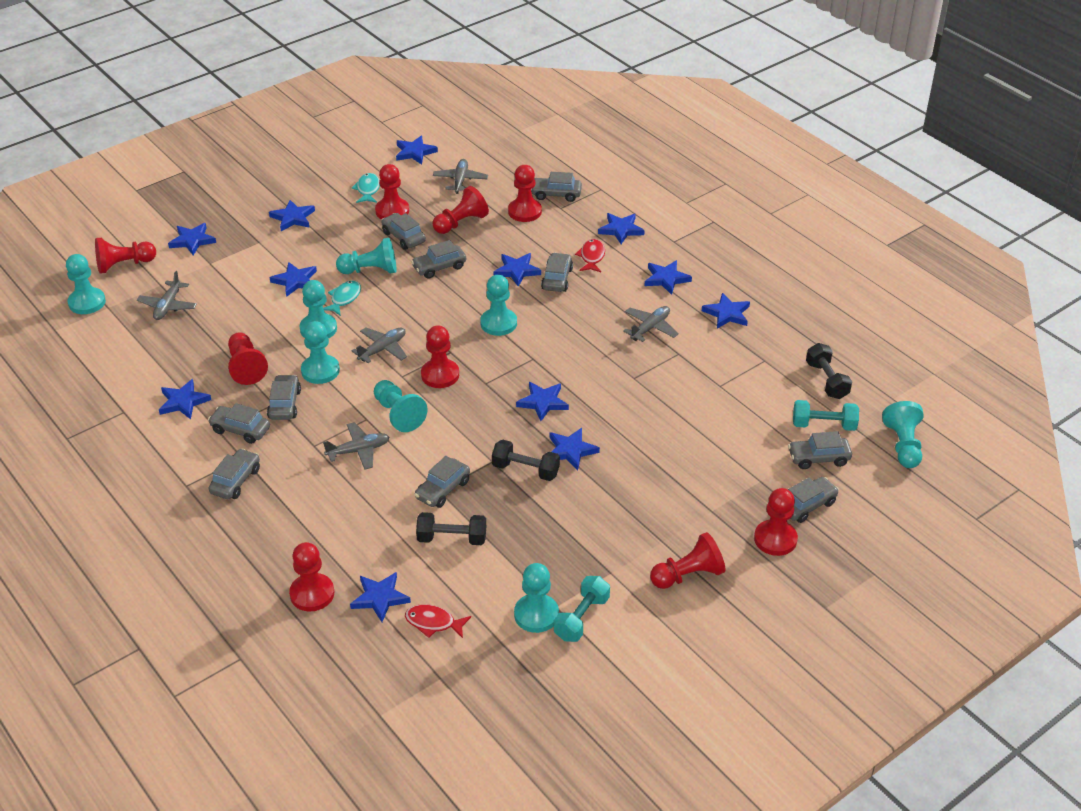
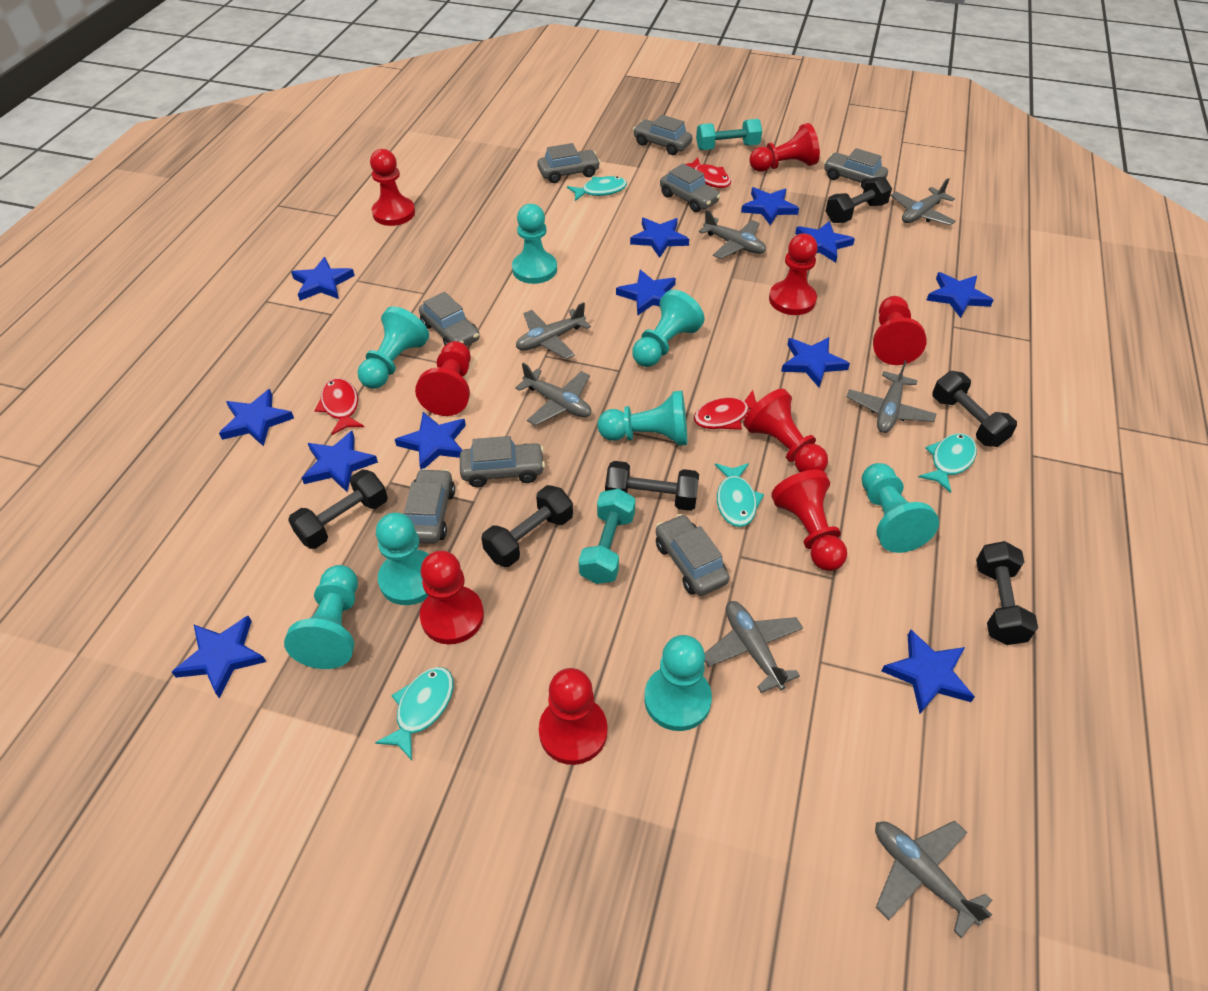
black dumbbell: [416,512,486,545] [492,440,560,481] [806,343,852,399] = 3 -> [288,470,388,549] [481,485,573,567] [605,461,699,511] [826,177,892,223] [933,371,1017,447] [976,541,1038,645] = 6
grey car: [208,403,270,444] [208,449,260,499] [267,375,301,420] [381,213,426,250] [411,240,466,279] [414,456,470,508] [531,172,582,202] [541,252,573,292] [788,431,852,469] [788,477,839,523] = 10 -> [404,468,455,544] [419,292,480,346] [460,436,545,487] [537,143,600,183] [633,115,693,155] [656,514,729,596] [660,163,721,212] [824,148,888,190] = 8
grey plane: [137,271,197,320] [323,422,389,470] [352,328,407,363] [433,159,488,194] [623,306,679,342] = 5 -> [515,363,591,426] [516,302,591,359] [699,210,766,259] [705,601,803,693] [846,360,936,433] [875,820,992,938] [891,178,956,226] = 7
red fish: [405,604,471,638] [575,239,605,272] = 2 -> [314,378,364,435] [686,158,731,188] [694,390,757,430] = 3
turquoise fish: [323,281,361,316] [352,173,380,203] = 2 -> [375,667,453,760] [567,176,627,201] [715,463,764,527] [919,433,977,493] = 4

